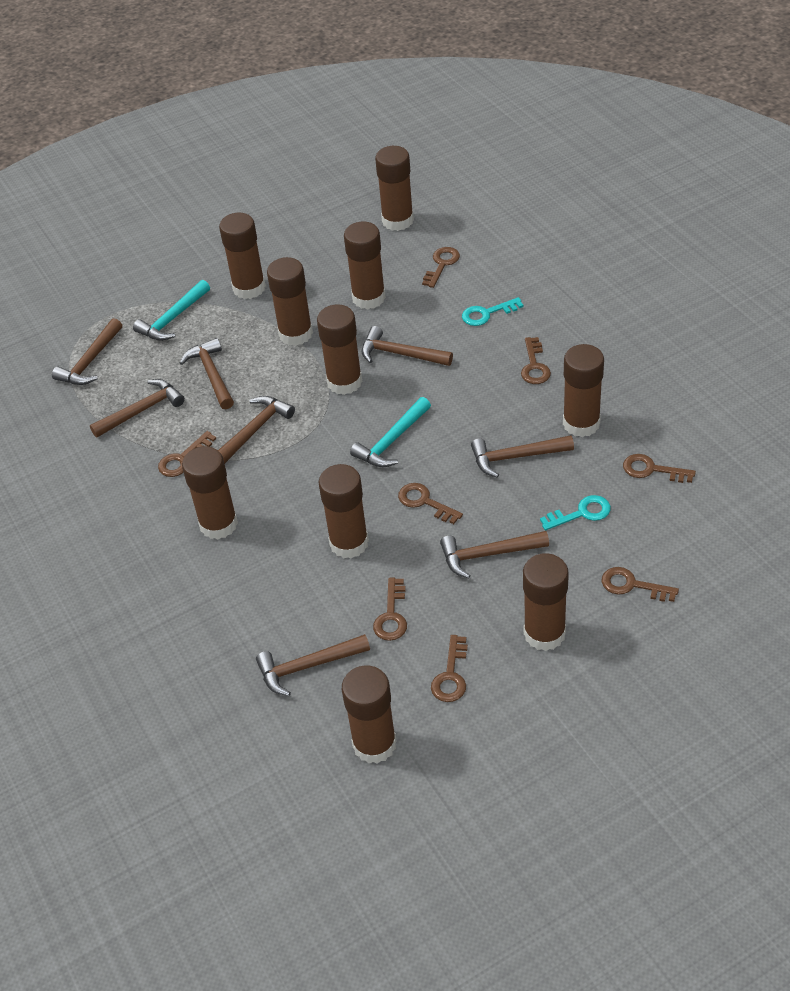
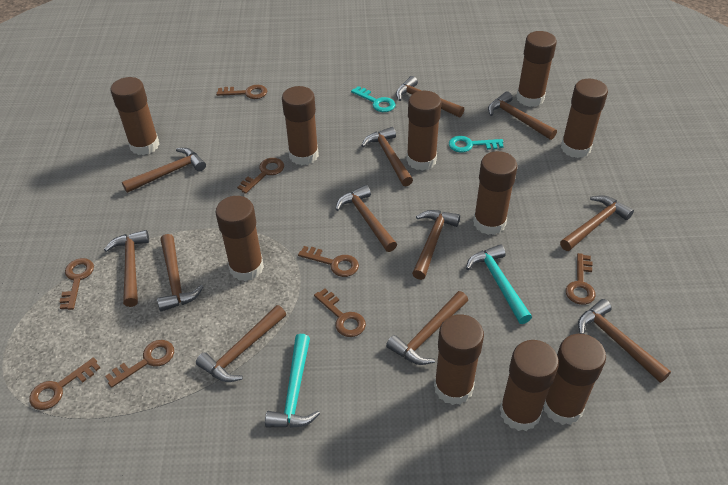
brown hammer: [52,318,122,385] [90,379,185,438] [180,338,234,409] [218,396,295,464] [256,634,370,696] [362,326,453,366] [440,531,549,579] [471,435,574,478] = 8 -> [104,230,149,307] [122,148,206,193] [157,234,203,312] [196,305,286,382] [335,185,397,252] [362,127,413,187] [386,291,468,365] [396,76,465,117] [412,210,460,280] [488,91,557,140] [560,195,634,251] [578,299,671,383] = 12

